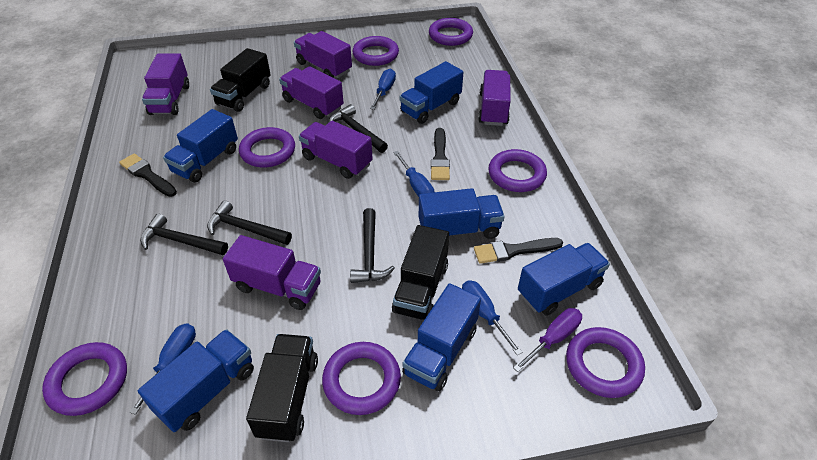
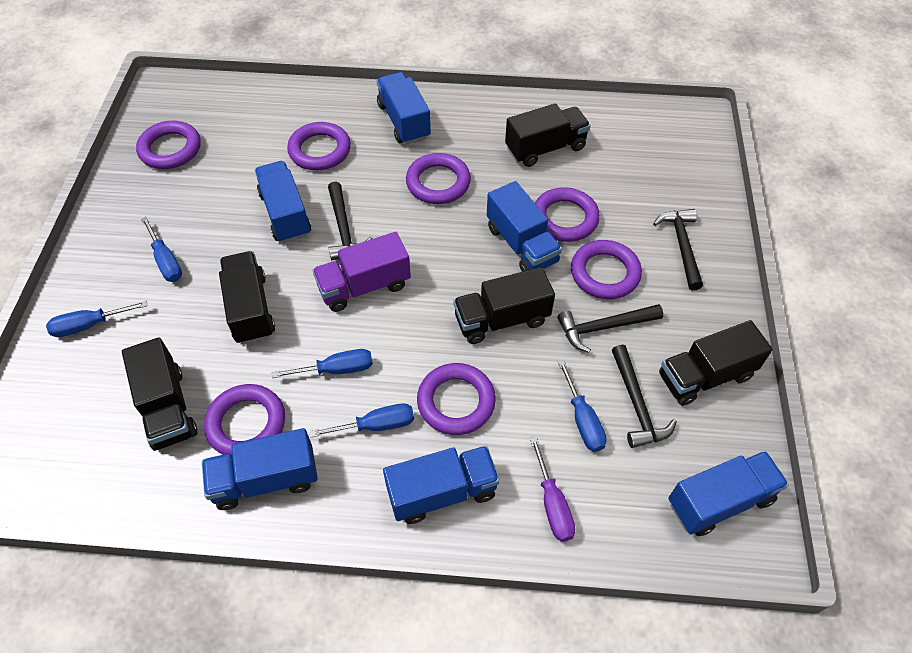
black brush: [119,153,177,197] [431,128,450,180] [474,238,563,264] = 3 -> none = 0
black truck: [210,48,271,112] [246,334,318,442] [392,225,449,320] = 3 -> [122,337,197,451] [219,251,275,344] [453,267,555,344] [505,103,591,167] [659,320,773,406] = 5
blue screwdriver: [130,323,196,415] [370,69,396,110] [393,151,434,197] [462,280,522,355] = 4 -> [46,301,148,337] [141,217,182,282] [272,349,373,378] [309,403,414,438] [558,360,607,452] = 5
purple truck: [142,53,189,115] [223,235,321,310] [279,66,344,119] [294,31,352,78] [299,121,373,179] [478,70,511,126] = 6 -> [312,232,411,312] = 1

